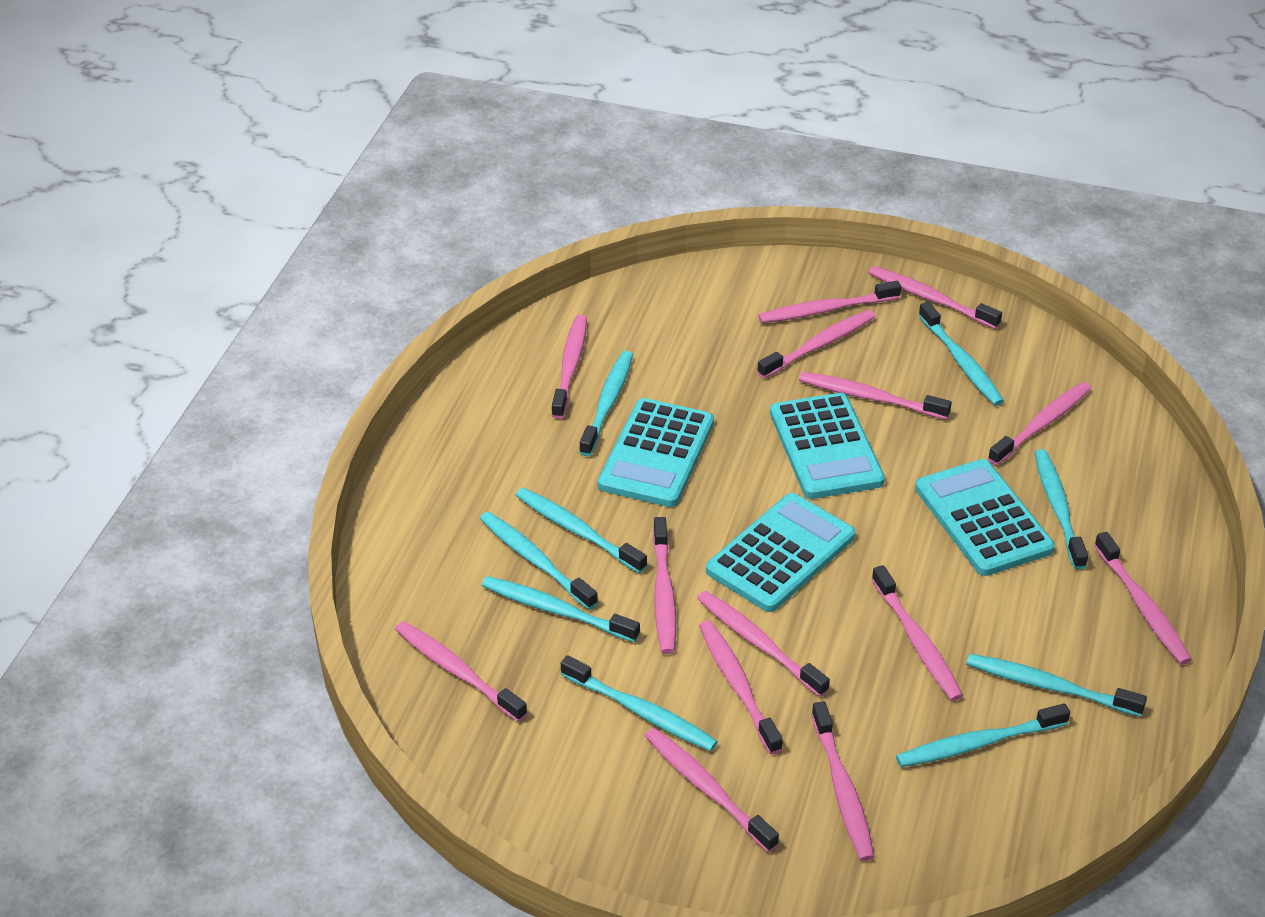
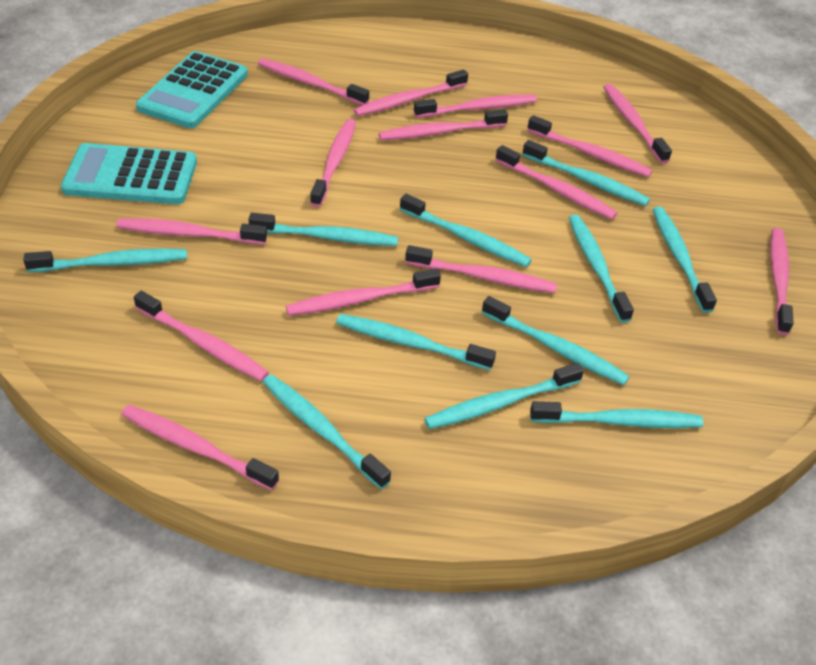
turquoise calculator: [598,398,714,507] [706,493,855,612] [770,393,885,499] [915,459,1055,576] = 4 -> [61,143,197,204] [136,51,248,128] = 2
turquoise toothbrush: [480,512,598,610] [481,576,640,642] [516,488,647,573] [561,655,718,751] [579,351,633,456] [896,703,1070,767] [919,302,1004,406] [966,654,1147,717] [1034,449,1088,570] = 9 -> [23,248,187,272] [248,213,398,246] [263,374,391,489] [336,314,496,370] [400,194,532,267] [424,363,584,429] [482,296,630,385] [522,140,650,206] [530,401,703,428] [569,215,634,323] [652,207,717,313] = 11

